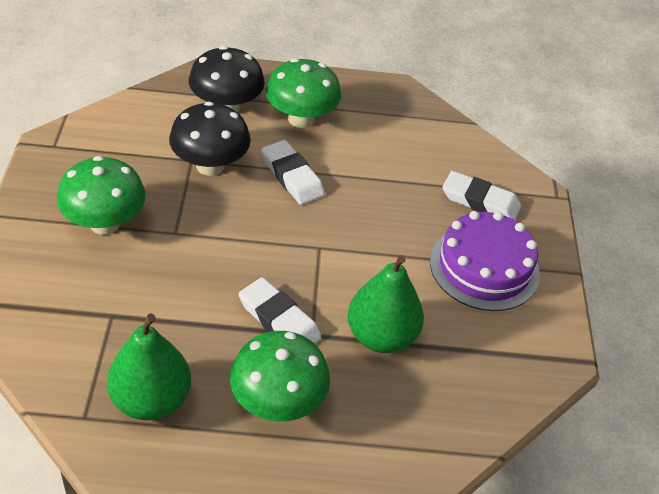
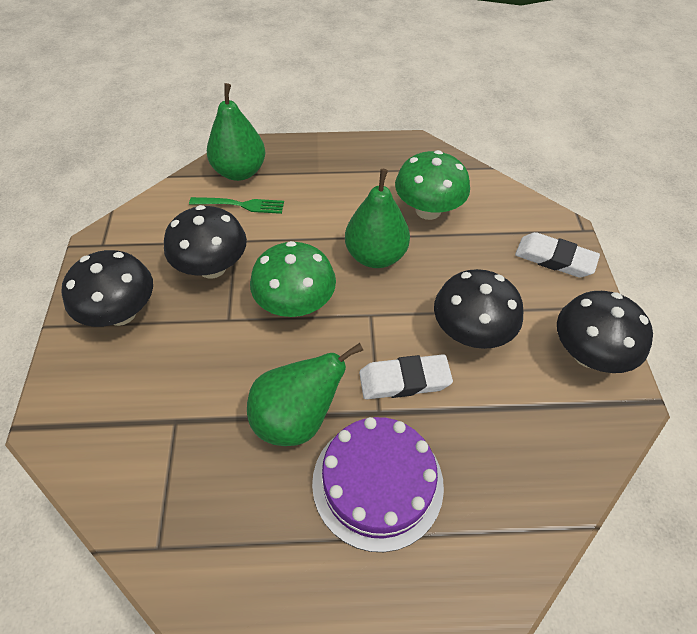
black mushroom: [169,102,251,176] [189,46,265,113] = 2 -> [62,250,153,327] [164,205,247,279] [434,269,523,349] [557,291,653,373] = 4
green fork: none = 0 -> [189,197,284,214] = 1
green mushroom: [57,156,146,235] [230,331,330,422] [266,58,341,128] = 3 -> [250,241,336,317] [395,150,470,220] = 2
green pear: [107,313,191,420] [347,255,424,353] = 2 -> [207,83,265,181] [247,343,363,446] [345,169,410,268] = 3
white eraser: [239,277,321,344] [261,140,325,205] [442,171,521,220] = 3 -> [359,354,453,399] [515,232,600,277] = 2

